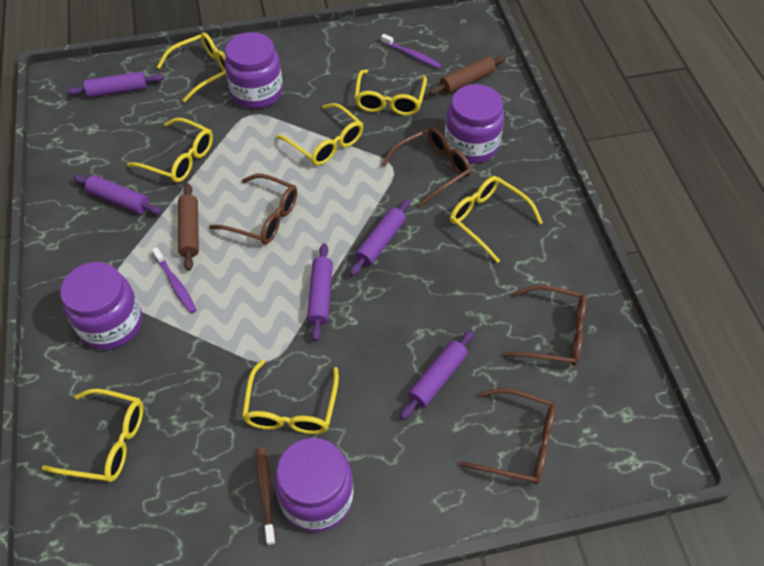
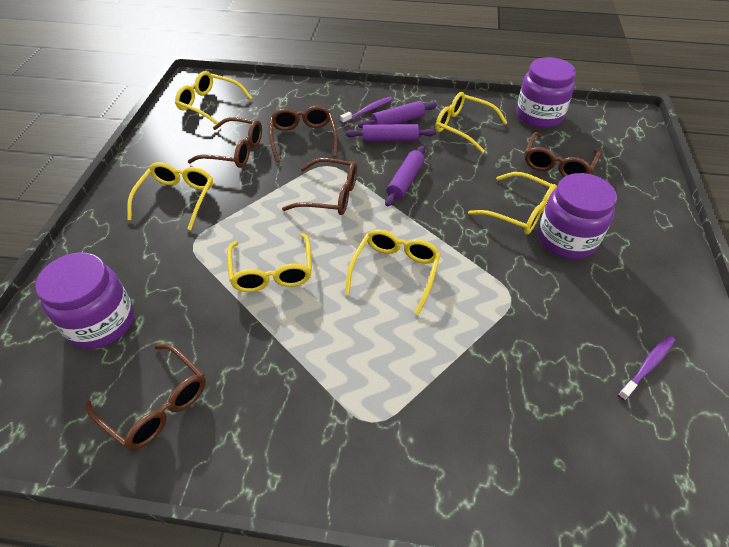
brown glasses: [209,174,297,244] [382,127,471,207] [460,389,556,484] [503,285,587,366] = 4 -> [86,344,206,450] [188,117,262,168] [269,106,338,162] [282,158,357,215] [525,132,601,177] = 5
brown rolling pin: [178,183,199,271] [429,55,506,95] = 2 -> none = 0
brown toothbrush: [257,447,276,546] = 1 -> none = 0
purple jar: [61,262,142,350] [224,32,283,109] [275,438,354,532] [445,84,504,163] = 4 -> [35,252,134,349] [516,57,576,128] [538,173,617,259] = 3
purple rolling pin: [67,71,164,98] [73,175,162,215] [307,243,333,341] [350,199,410,276] [400,330,474,420] = 5 -> [346,124,436,142] [358,101,437,128] [385,145,425,206] = 3
yellow glasses: [41,389,143,482] [127,118,213,183] [157,32,226,102] [242,360,339,434] [276,103,363,166] [354,70,427,115] [450,176,543,263] = 7 -> [127,162,213,230] [175,71,252,125] [227,233,312,292] [345,229,441,315] [435,92,507,153] [468,172,557,234] = 6

